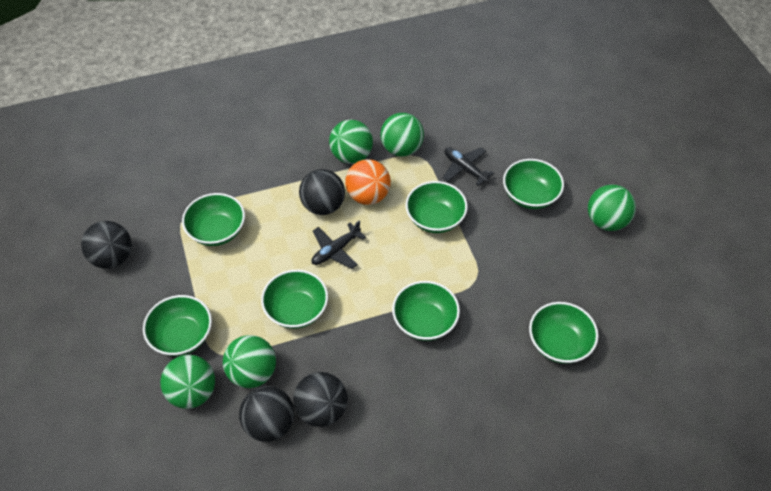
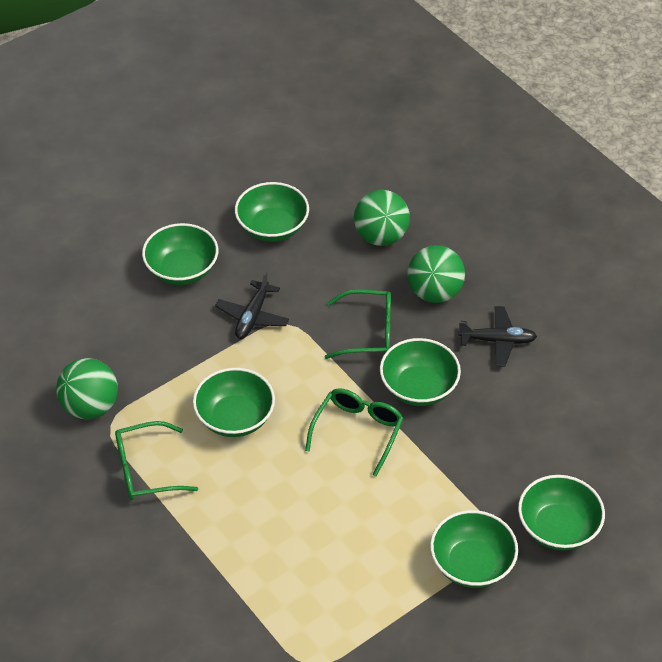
black ball: [81,221,132,269] [239,386,294,442] [293,372,348,427] [299,169,345,215] = 4 -> none = 0
green ball: [160,355,215,409] [223,335,276,388] [329,119,373,164] [380,113,424,157] [588,184,636,231] = 5 -> [56,358,118,419] [354,190,410,246] [407,245,465,303] = 3
green bowl: [143,295,212,356] [182,193,245,246] [261,270,328,329] [392,281,460,341] [406,181,468,233] [503,159,564,209] [529,302,598,364] = 7 -> [142,223,218,285] [193,368,275,437] [235,182,309,242] [380,338,461,406] [430,510,518,588] [518,475,605,550] = 6
green glasses: none = 0 -> [115,421,198,500] [305,388,404,476] [325,289,391,359] = 3
orange ball: [345,159,391,205] = 1 -> none = 0

